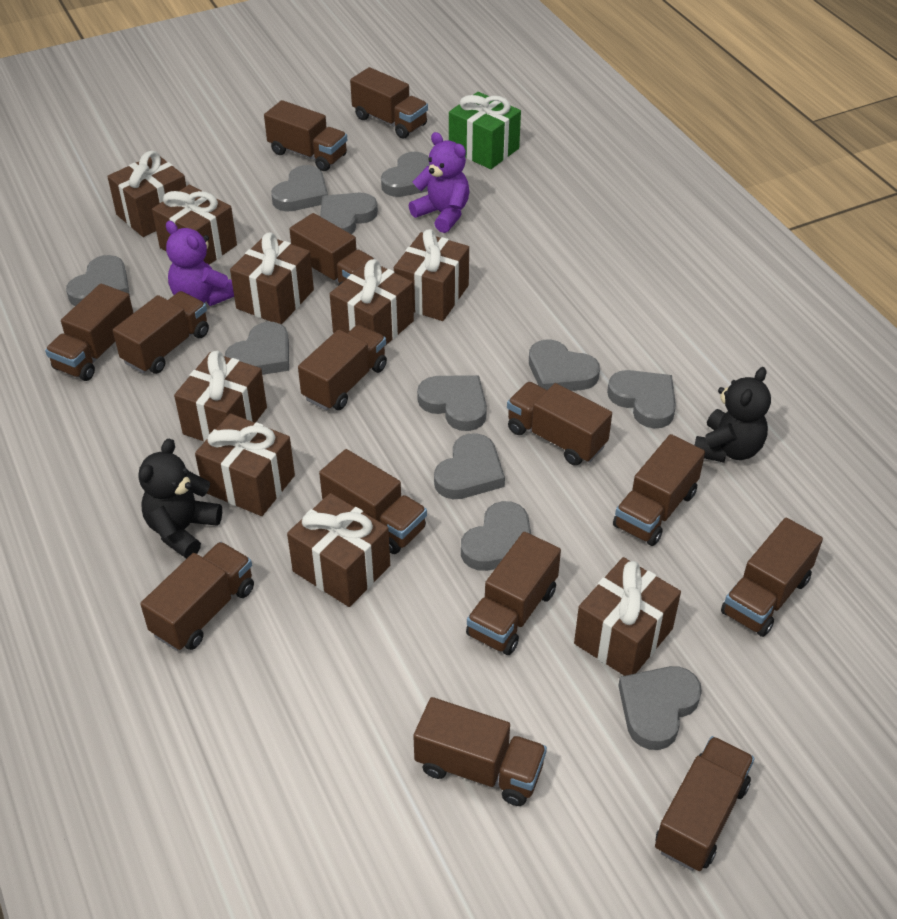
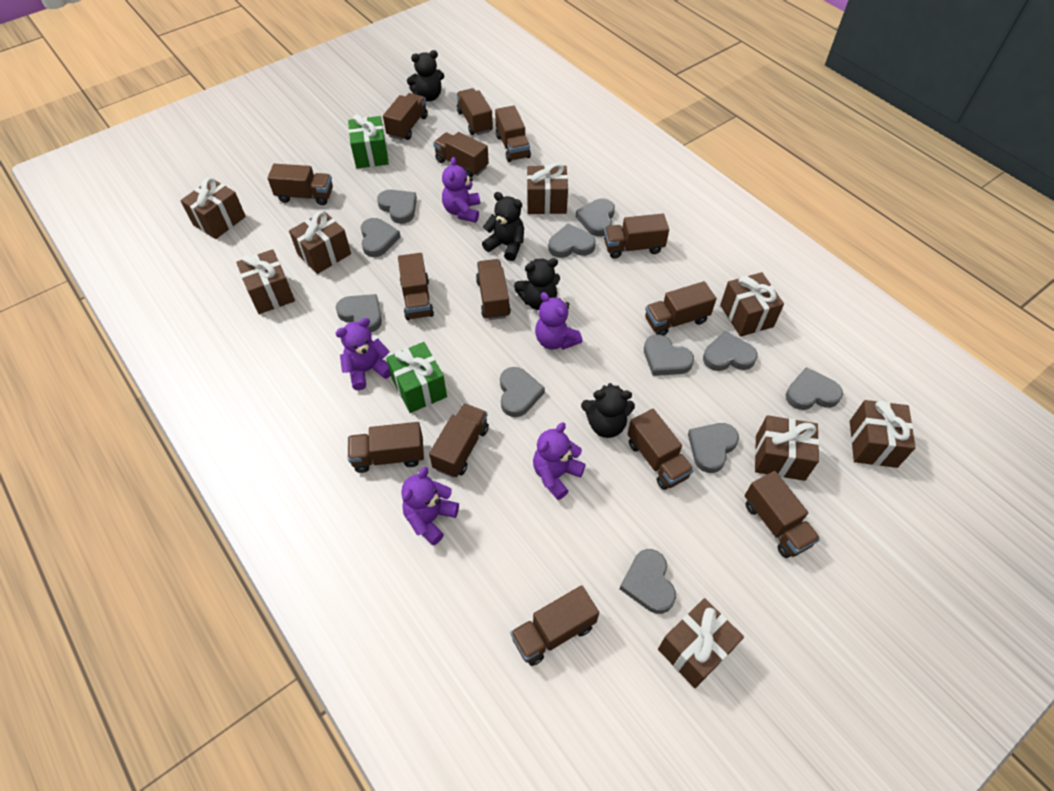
black teddy bear: [139,439,222,559] [695,367,771,463] = 2 -> [407,50,444,101] [482,192,524,261] [514,258,560,310] [581,383,635,438] = 4
brown gift: [107,151,186,237] [152,185,237,265] [174,351,267,442] [195,413,295,516] [230,233,314,324] [287,493,390,607] [330,259,414,347] [394,229,469,321] [574,557,681,676] = 9 -> [180,178,246,239] [236,249,295,314] [289,211,351,274] [527,163,568,214] [658,598,744,688] [720,272,784,337] [755,415,819,481] [850,400,916,468] = 8
green gift: [449,92,521,169] = 1 -> [348,114,389,169] [386,342,447,413] = 2
purple teddy bear: [166,221,234,306] [409,132,470,233] = 2 -> [336,318,391,390] [401,467,459,545] [442,157,480,223] [533,422,586,500] [535,292,582,350] = 5

